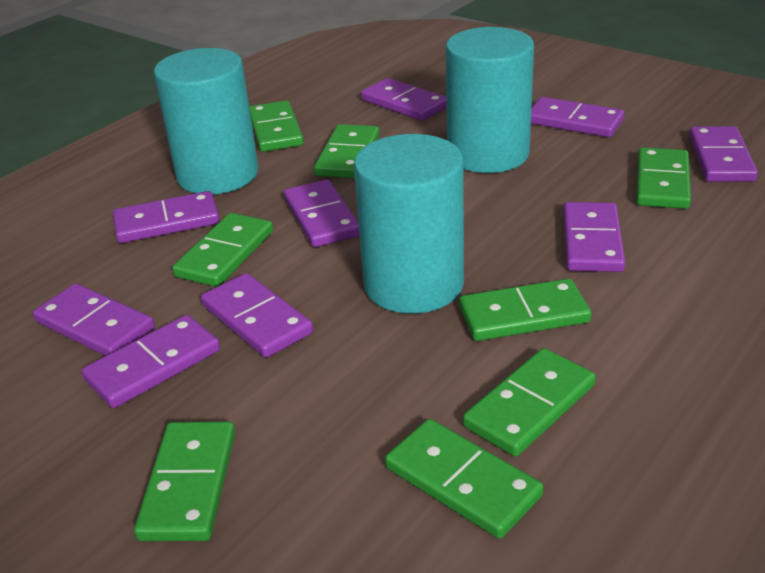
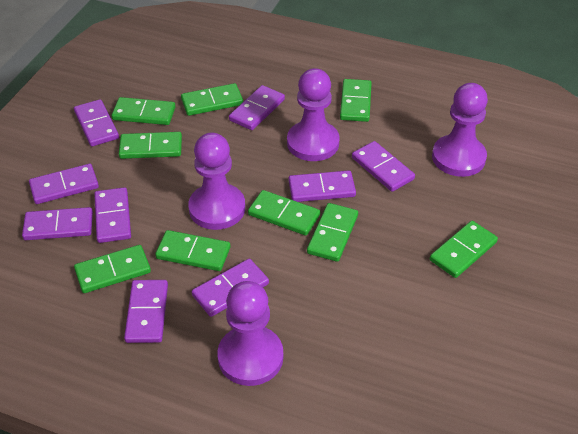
green domino: [134,421,235,541] [172,213,273,287] [249,100,304,152] [314,124,379,178] [385,419,544,539] [459,279,591,341] [463,348,596,457] [636,147,691,209] = 8 -> [74,245,151,293] [112,97,176,125] [119,132,182,159] [155,230,230,271] [181,83,243,116] [248,190,320,236] [307,203,358,262] [340,79,372,122] [430,221,498,278] = 9
purple pawn: none = 0 -> [188,133,245,230] [217,281,283,386] [287,68,340,161] [432,83,488,177] = 4
turquoise cylinder: [154,48,258,194] [354,134,464,313] [446,27,534,173] = 3 -> none = 0

